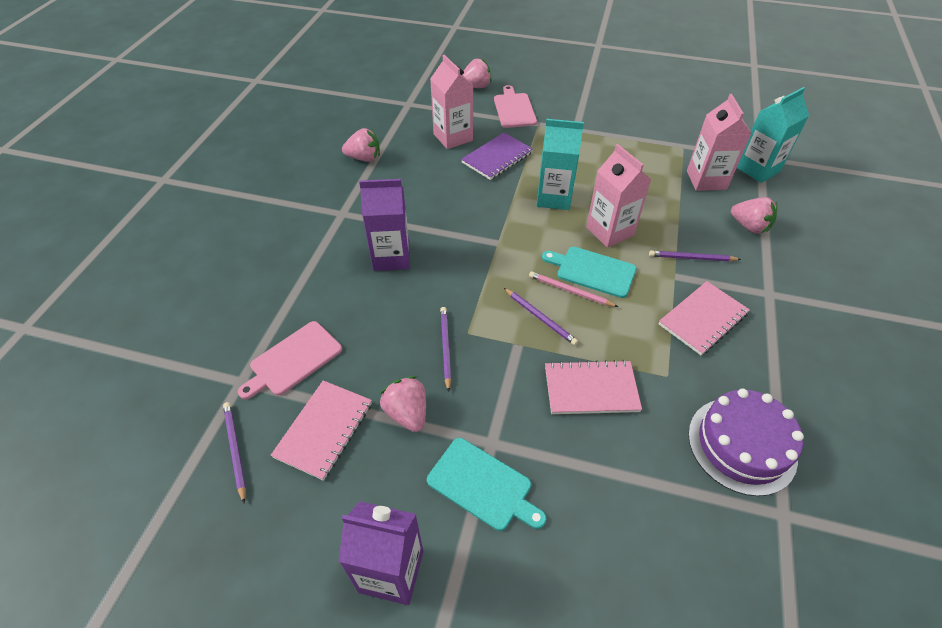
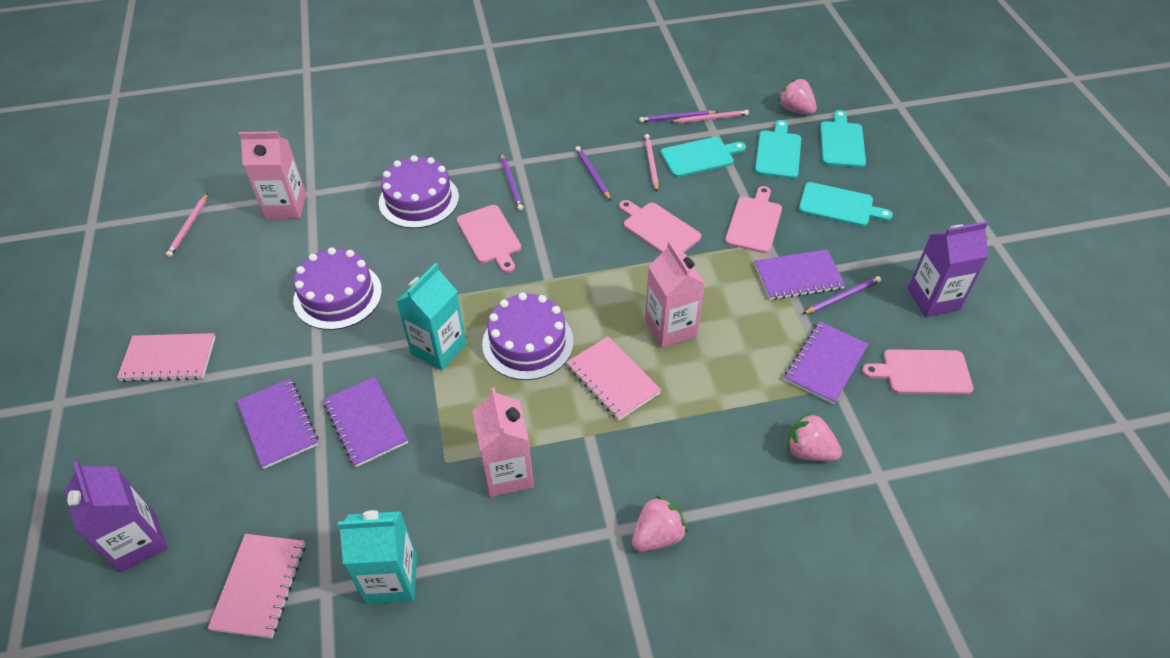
pink cutting board: [238,321,342,400] [494,85,537,128] = 2 -> [457,205,521,273] [619,200,701,253] [725,186,782,253] [862,349,974,395] = 4
pink pencil: [529,271,618,307] = 1 -> [166,193,208,257] [644,134,659,191] [671,110,749,123] = 3
pink strawberry: [342,128,380,162] [380,376,426,432] [463,59,492,88] [731,197,777,234] = 4 -> [632,495,688,552] [778,78,817,115] [787,412,842,461] = 3
purple cake: [688,389,804,496] = 1 -> [293,247,382,330] [379,155,459,228] [482,293,574,380] = 3
purple notebook: [461,133,533,180] = 1 -> [237,378,318,469] [323,377,408,467] [755,249,845,300] [784,322,869,404] = 4
turquoise cutting board: [427,438,546,531] [542,247,636,298] = 2 -> [661,137,746,177] [755,120,801,179] [799,182,893,227] [820,110,866,168] = 4

